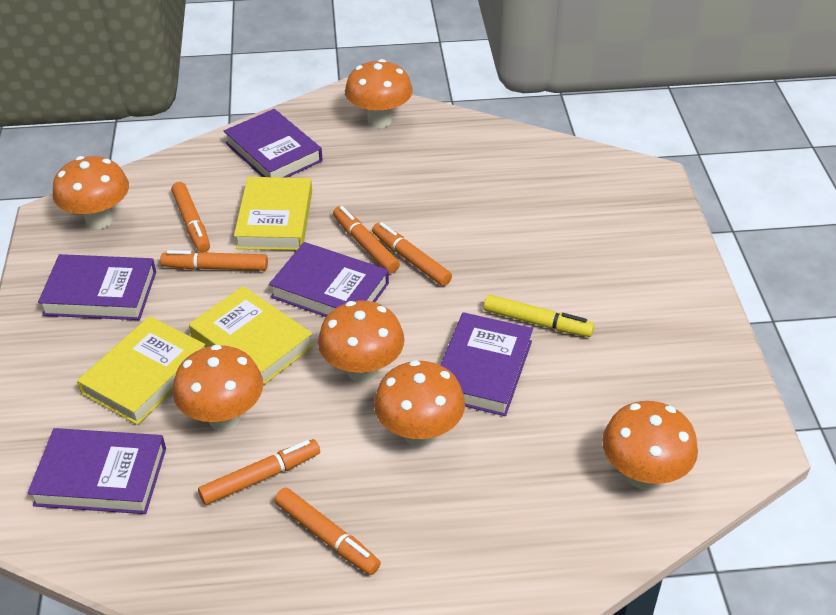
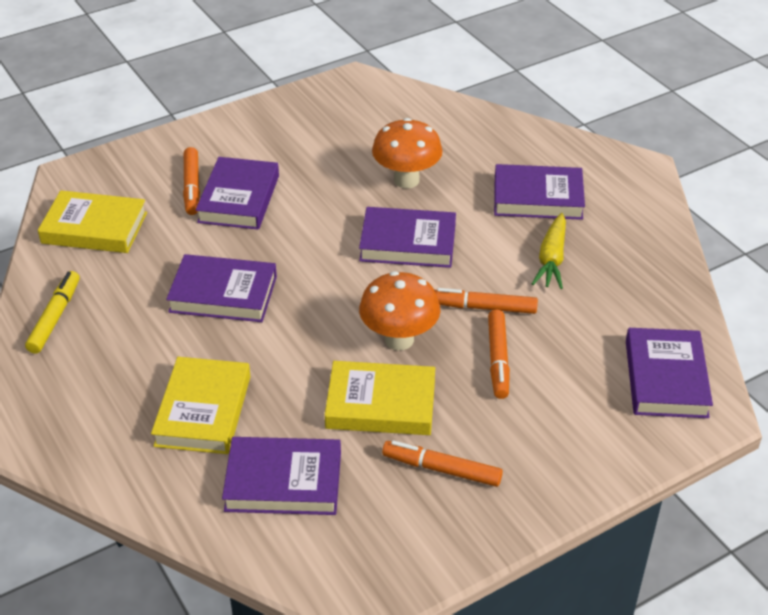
orange marker: [160,250,268,271] [171,182,210,253] [198,439,320,505] [274,487,381,575] [333,206,400,273] [372,222,452,286] = 6 -> [183,147,200,215] [382,440,503,487] [435,288,538,314] [488,310,510,399] = 4
orange mushroom: [53,156,129,229] [173,344,263,431] [318,300,405,383] [345,59,413,128] [374,360,465,447] [602,401,698,490] = 6 -> [359,271,440,350] [372,118,443,189] = 2
purple book: [27,428,166,514] [38,254,156,320] [224,109,323,178] [269,242,389,317] [441,312,533,416] = 5 -> [166,254,277,322] [195,157,279,230] [222,437,341,515] [359,207,456,268] [494,164,585,220] [626,328,713,418] = 6
yellow carrot: none = 0 -> [532,213,566,289] = 1

